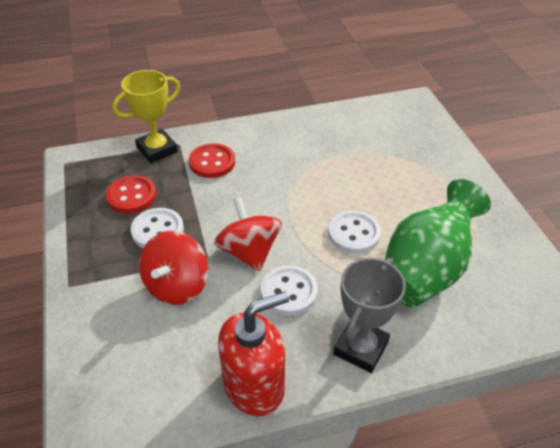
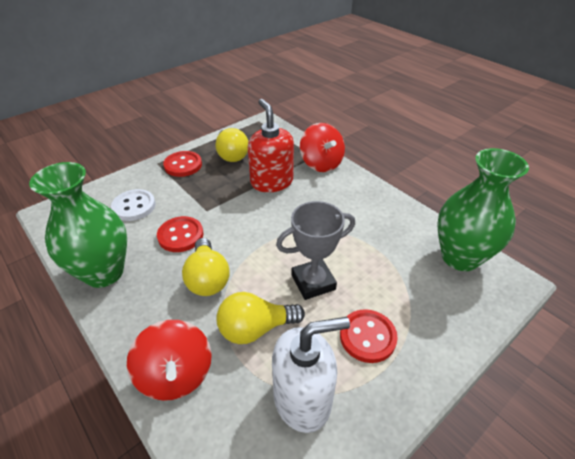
green vase: [385,179,491,307] = 1 -> [29,162,127,288] [437,148,529,271] = 2
red button: [106,175,156,214] [189,143,235,178] = 2 -> [157,216,203,252] [163,151,202,177] [340,309,398,363] = 3
white button: [131,208,184,248] [261,265,318,316] [328,211,381,254] = 3 -> [111,189,156,221] = 1
white soap dispenser: none = 0 -> [272,317,350,433] = 1
yellow light bulb: none = 0 -> [182,238,230,296] [215,128,248,162] [217,292,305,344] = 3
yellow trophy: [112,70,180,163] = 1 -> none = 0

